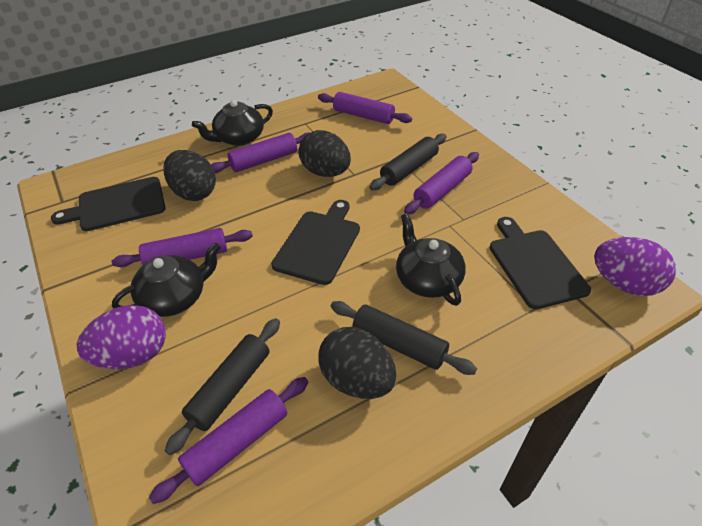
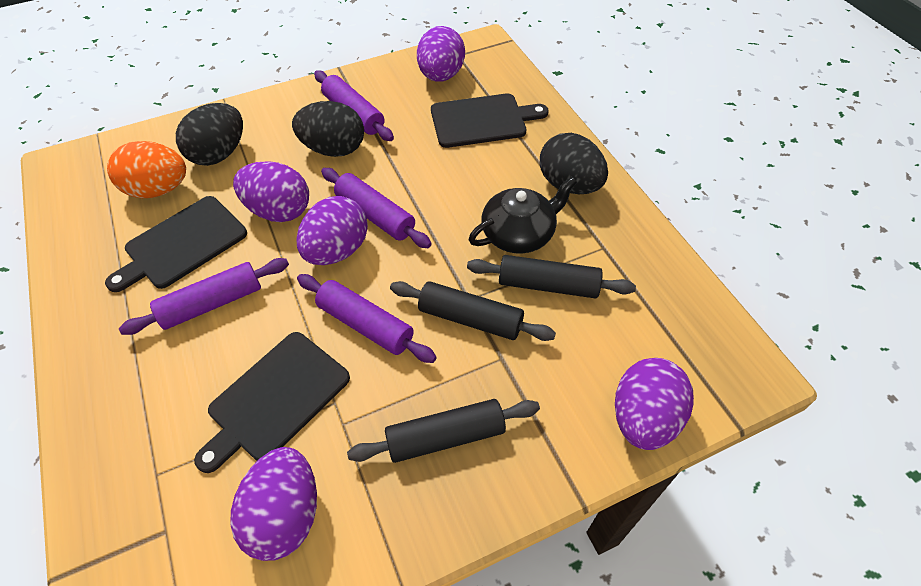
black teapot: [112,242,221,317] [192,100,273,146] [396,213,466,306] = 3 -> [469,177,577,254] = 1
orange egg: none = 0 -> [107,141,186,198] = 1
purple egg: [77,305,166,369] [594,237,676,296] = 2 -> [230,447,317,561] [233,161,309,222] [296,196,368,265] [417,26,465,82] [615,358,694,450] = 5
purple rolling pin: [112,228,253,267] [149,377,308,504] [211,133,308,173] [318,92,412,124] [404,152,479,214] = 5 -> [119,258,289,335] [297,274,437,363] [314,70,394,141] [321,168,432,248] = 4

